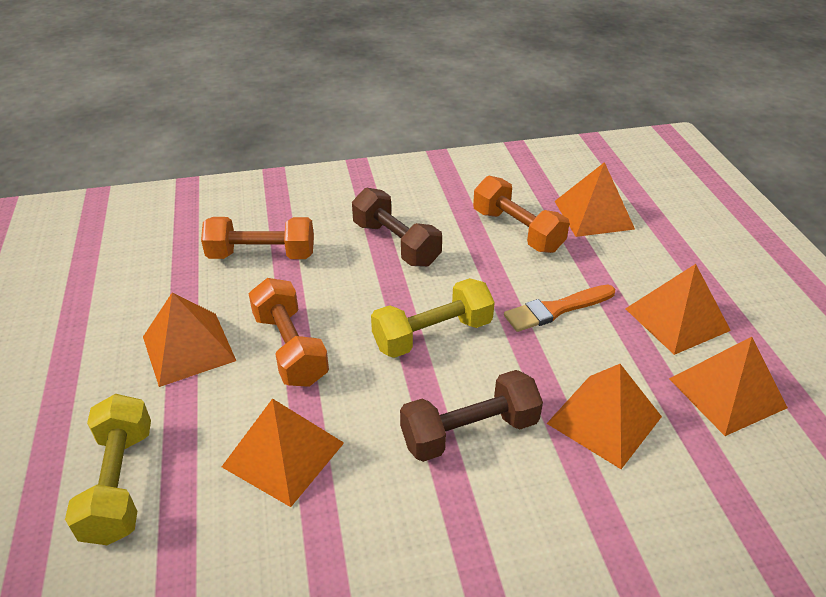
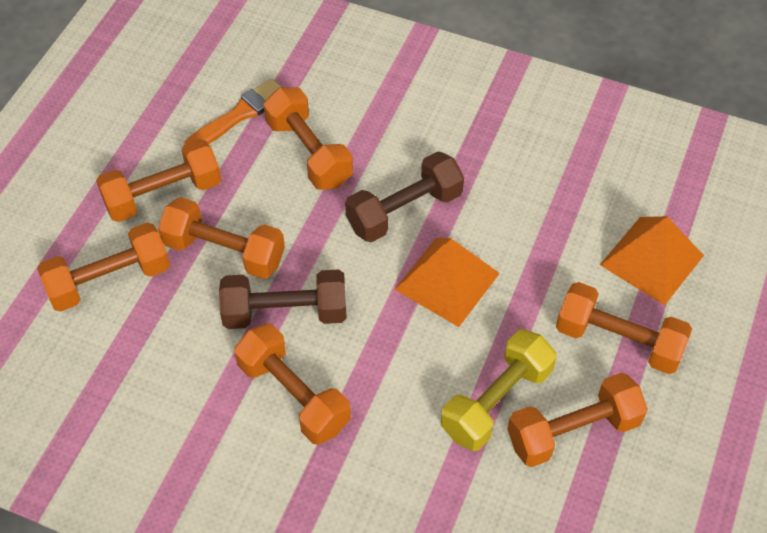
orange dumbbell: [201,217,314,259] [249,278,329,387] [473,176,570,253] = 3 -> [37,222,170,312] [96,139,221,222] [158,197,285,279] [234,324,351,444] [263,87,353,190] [507,372,648,467] [556,282,692,374] = 7
orange pyramid: [143,292,236,387] [222,398,344,507] [546,364,662,469] [554,162,635,237] [625,264,731,355] [669,337,788,436] = 6 -> [394,238,500,327] [600,216,704,305] = 2
yellow dumbbell: [65,394,151,545] [371,278,495,358] = 2 -> [441,329,557,451] = 1

